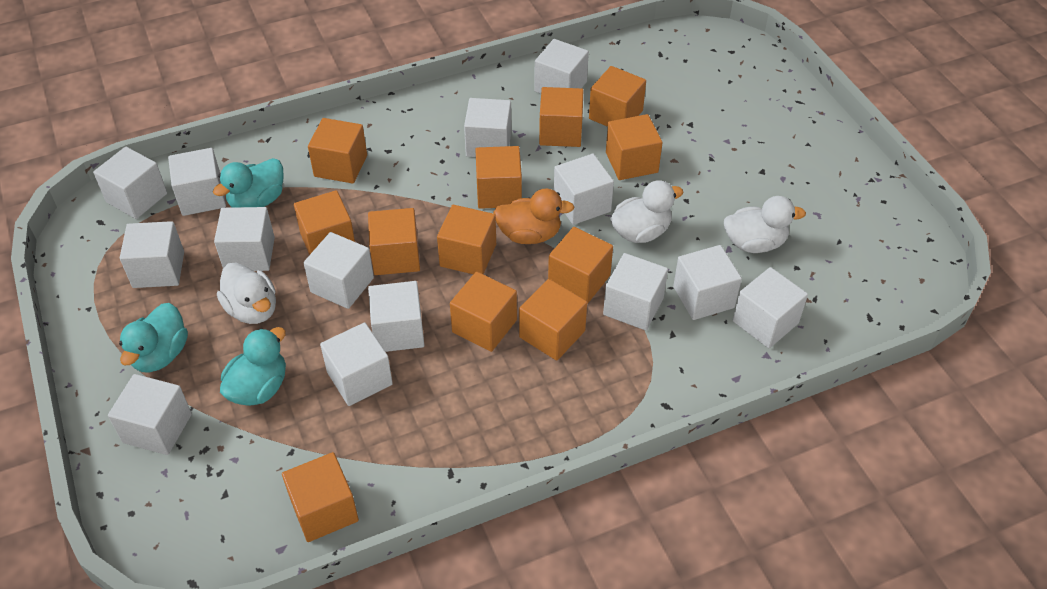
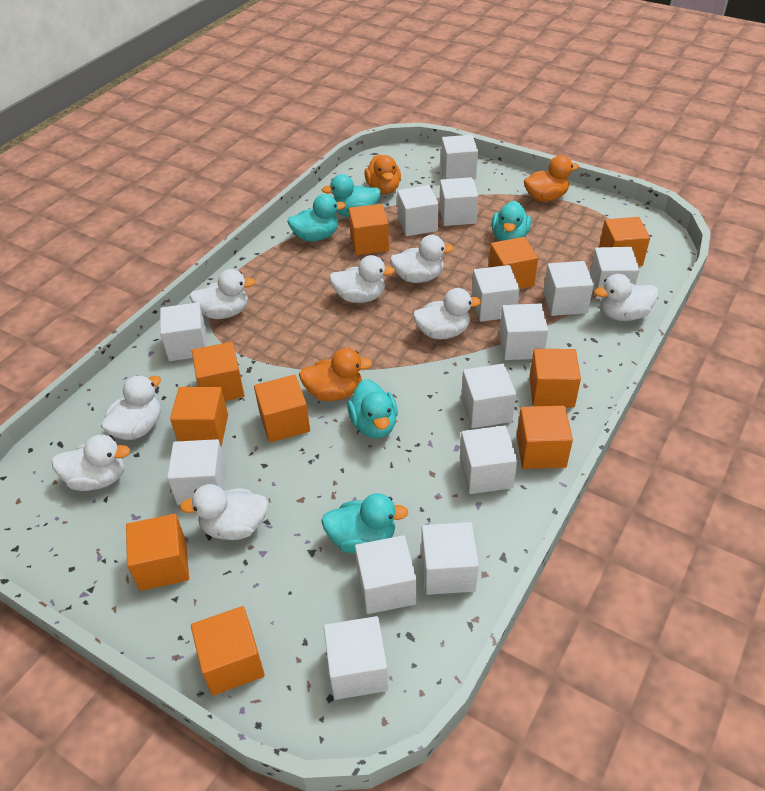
orange cube: [282,452,359,542] [294,190,355,255] [308,118,367,184] [368,208,420,275] [437,205,496,274] [450,272,517,352] [475,146,522,209] [519,279,587,361] [539,87,584,147] [548,227,613,304] [589,66,646,127] [606,114,663,180] = 12 -> [126,514,189,591] [170,387,228,446] [191,606,265,695] [192,342,245,401] [254,375,310,443] [349,204,389,255] [489,237,538,289] [517,406,573,469] [529,349,581,407] [599,217,650,266] = 10
orange duck: [493,188,574,244] = 1 -> [299,348,372,401] [364,154,401,194] [524,155,579,202] = 3
turquoise duck: [119,303,188,373] [213,158,284,208] [220,327,286,406] = 3 -> [287,194,346,241] [321,493,408,553] [322,174,381,217] [347,379,398,438] [491,201,531,241] = 5
white duck: [217,263,276,324] [610,180,683,243] [724,196,806,253] = 3 -> [52,434,130,491] [101,375,161,440] [180,484,268,540] [189,269,256,319] [329,255,395,303] [390,235,454,283] [413,288,481,339] [594,274,658,321] = 8

